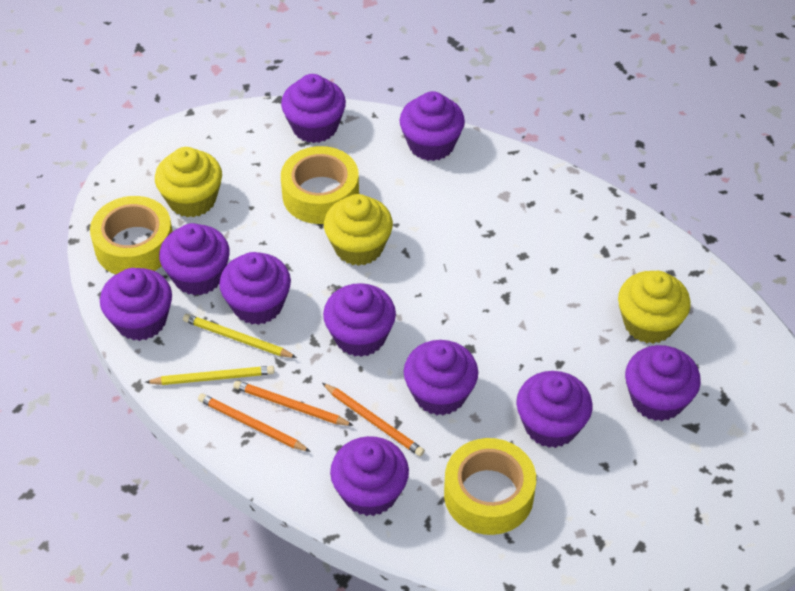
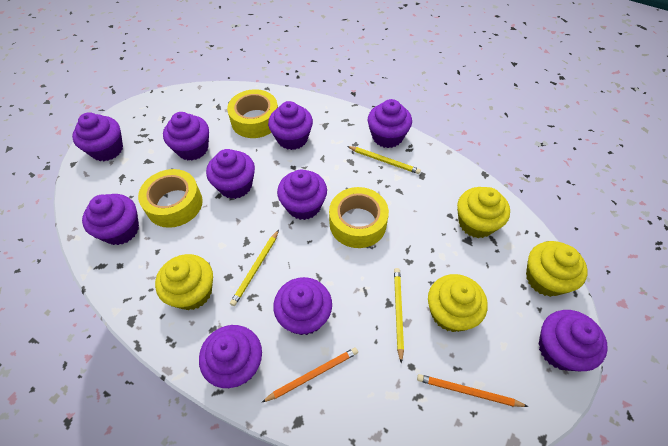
orange pencil: [198,393,311,452] [234,380,354,426] [322,383,425,456] = 3 -> [261,347,358,403] [417,374,529,407] = 2
yellow cupcake: [155,147,222,217] [324,194,393,266] [618,271,691,344] = 3 -> [155,254,213,310] [428,274,488,332] [457,187,510,238] [526,241,588,297] = 4
yellow pencil: [145,366,274,385] [183,314,297,358] = 2 -> [230,230,279,306] [347,146,421,174] [394,268,404,364] = 3

